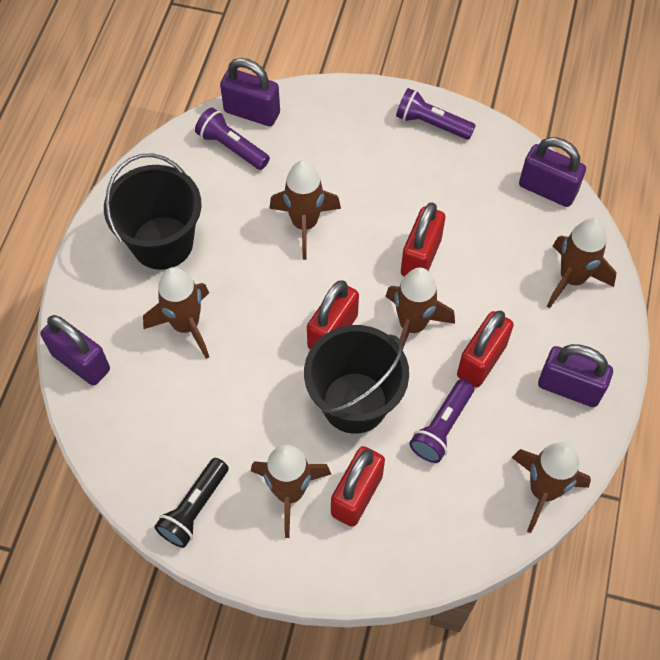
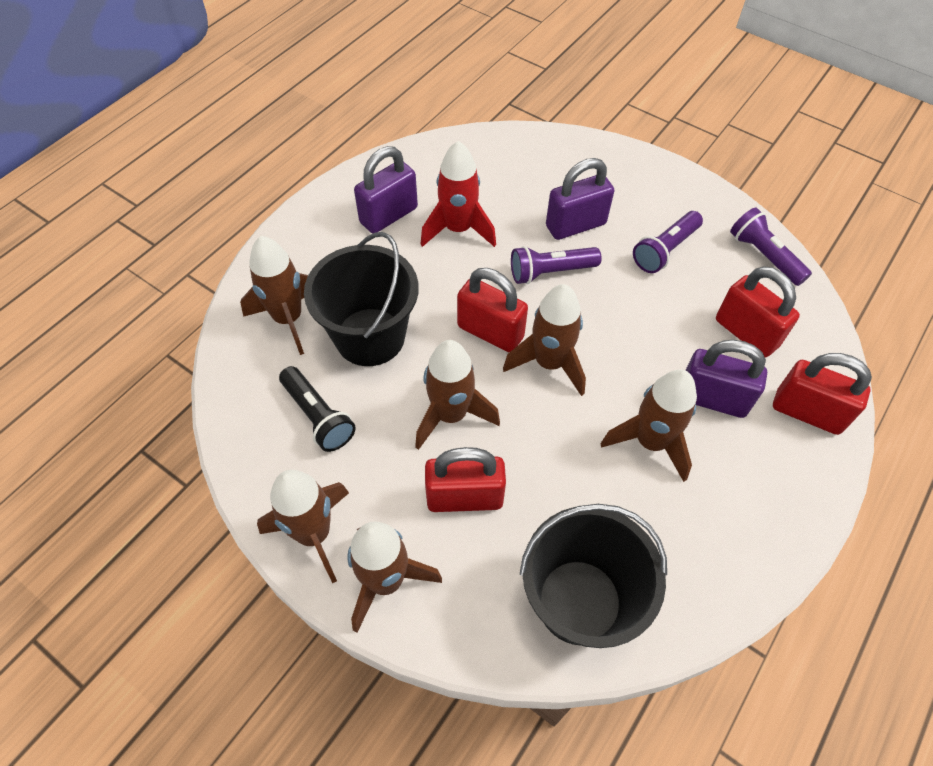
purple padlock: [41,315,110,386] [220,58,280,126] [519,137,586,207] [538,344,613,407] = 4 -> [354,146,418,233] [546,158,614,240] [685,340,767,418] = 3
red rocket: none = 0 -> [420,141,496,247] = 1

